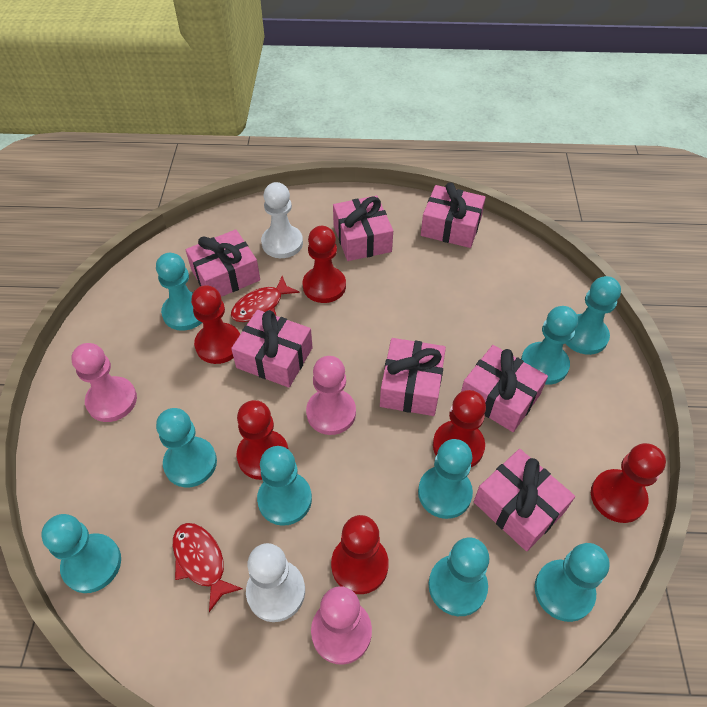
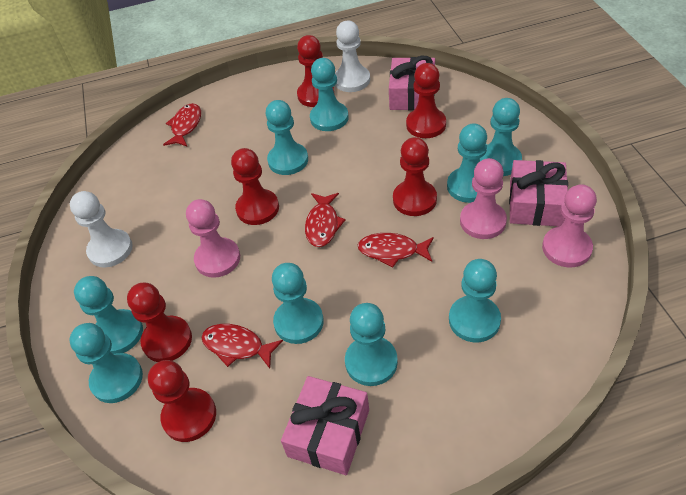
pink gift: [186,230,260,297] [231,310,313,388] [333,196,393,261] [380,338,446,416] [421,182,486,248] [461,345,548,432] [474,449,575,551] = 7 -> [281,376,369,475] [389,56,435,110] [509,160,568,226] = 3
red fish: [173,523,243,612] [231,276,300,322] = 2 -> [163,103,201,146] [202,324,283,368] [305,193,346,247] [358,233,434,267] = 4

